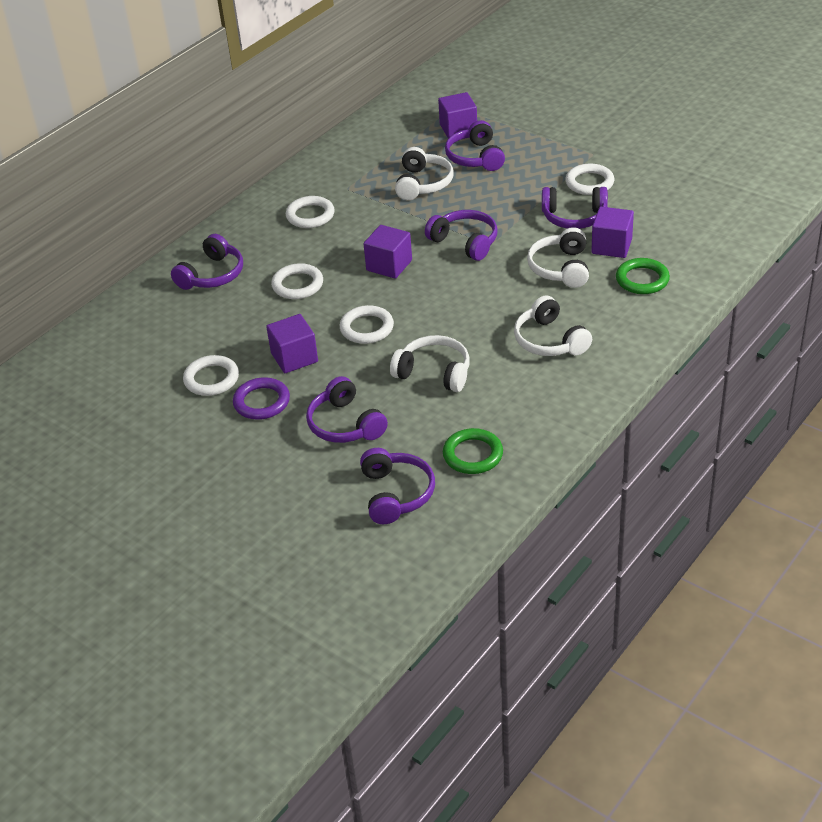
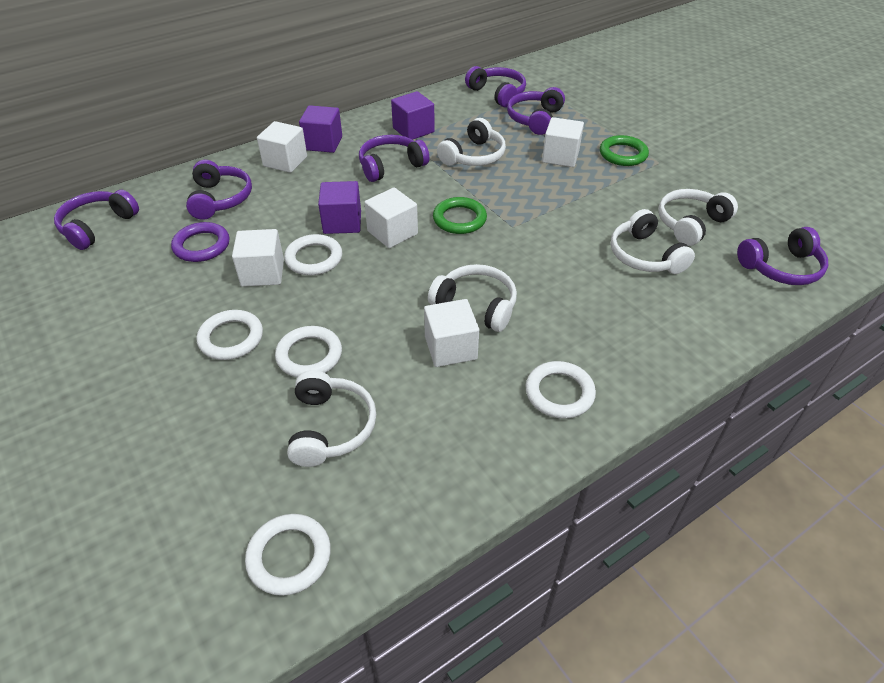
purple cube: [266,314,318,373] [364,225,412,279] [438,92,477,139] [591,207,634,258] = 4 -> [299,105,342,153] [318,181,361,234] [391,91,435,140] = 3
white cube: none = 0 -> [232,229,284,287] [257,121,307,173] [364,188,418,248] [424,299,479,367] [542,117,584,167] = 5
white headphones: [390,335,470,392] [395,147,454,200] [514,296,592,356] [527,227,589,288] = 4 -> [287,370,376,467] [428,264,517,332] [437,118,506,166] [611,209,695,274] [658,189,738,246] = 5

